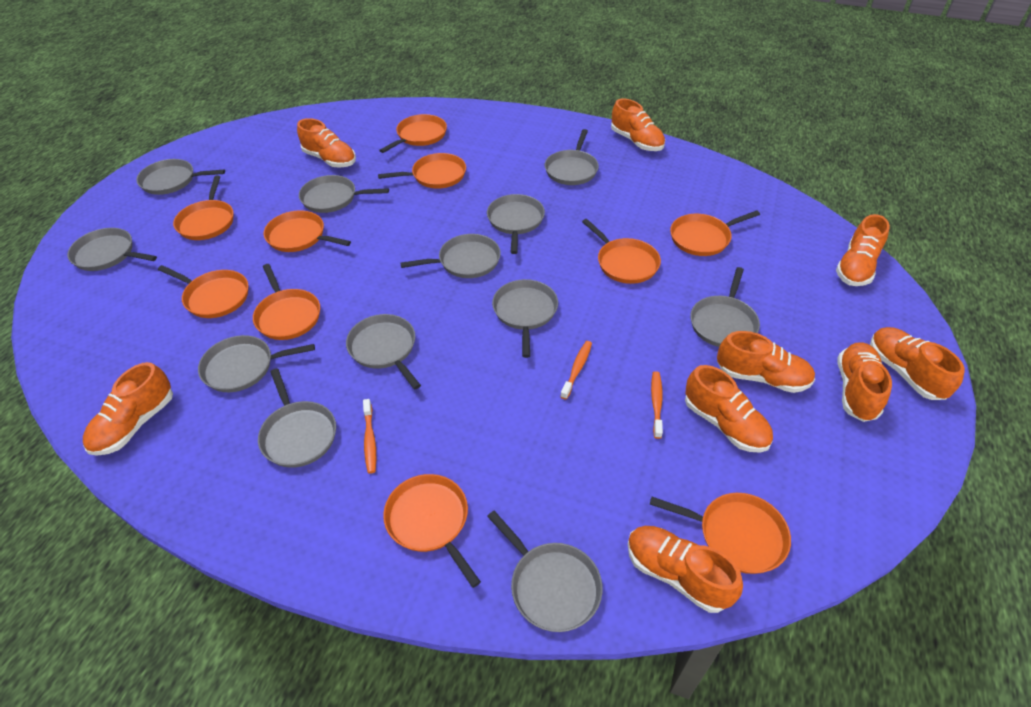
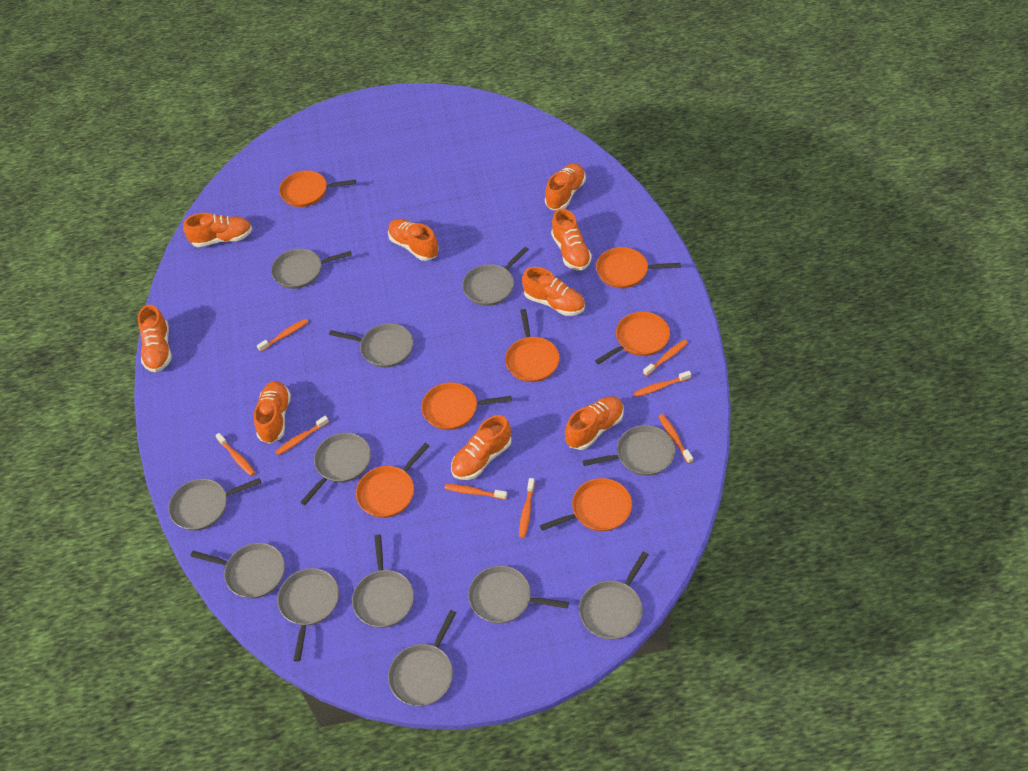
orange pan: [158,265,248,318] [173,175,234,240] [253,264,320,340] [264,211,351,252] [378,153,466,189] [379,114,447,153] [383,474,481,588] [582,219,661,284] [650,493,791,574] [670,210,760,256] = 10 -> [279,171,356,207] [356,443,429,518] [421,383,512,430] [505,309,560,382] [540,478,632,531] [595,312,670,365] [596,247,681,288] = 7
orange toothbrush: [363,399,376,474] [560,341,592,400] [651,371,663,439] = 3 -> [215,433,255,476] [257,319,308,352] [275,416,329,455] [445,484,507,500] [519,478,535,538] [634,371,691,397] [643,340,688,376] [658,414,693,464] = 8

